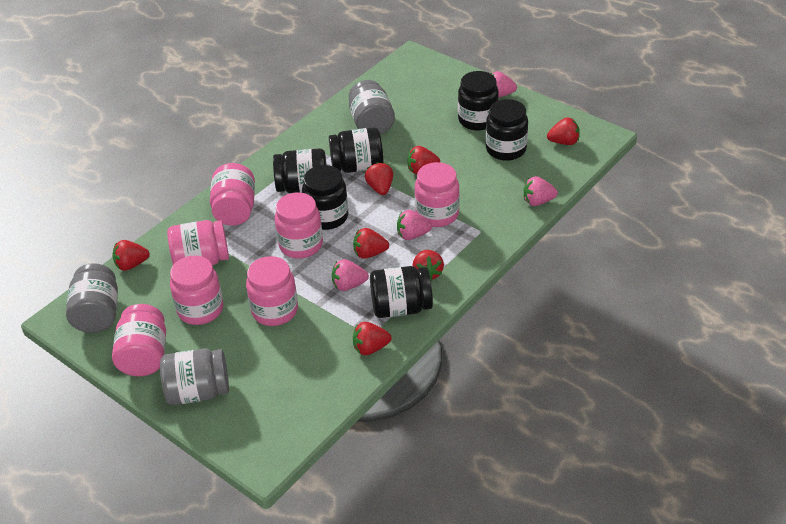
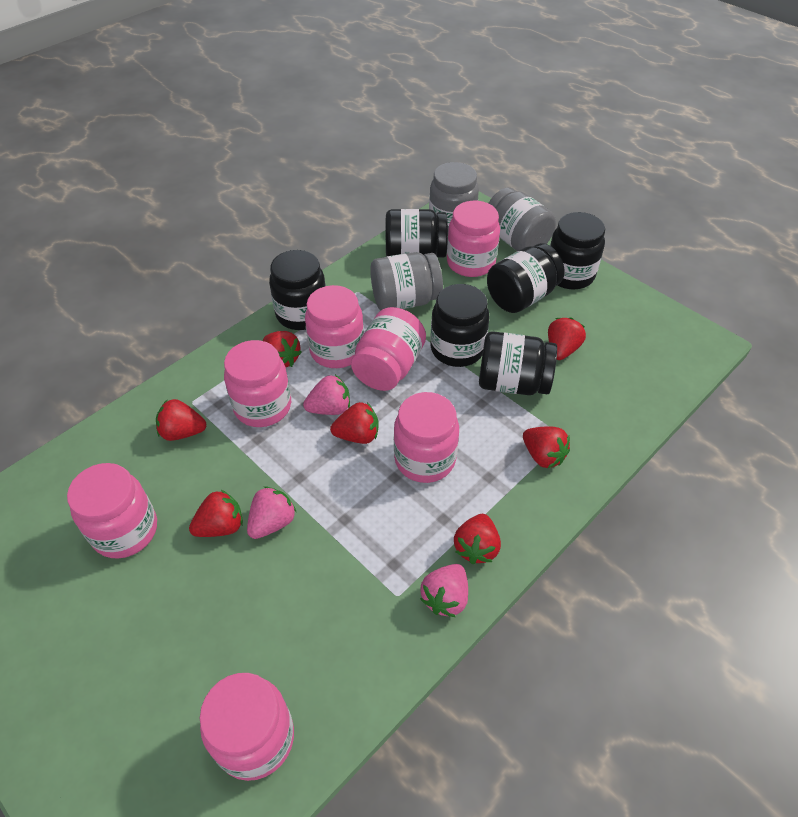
pink strawberry: [332,259,369,291] [397,210,432,240] [491,71,517,98] [524,176,558,206] = 4 -> [247,486,296,539] [303,375,350,415] [420,564,468,617] = 3

